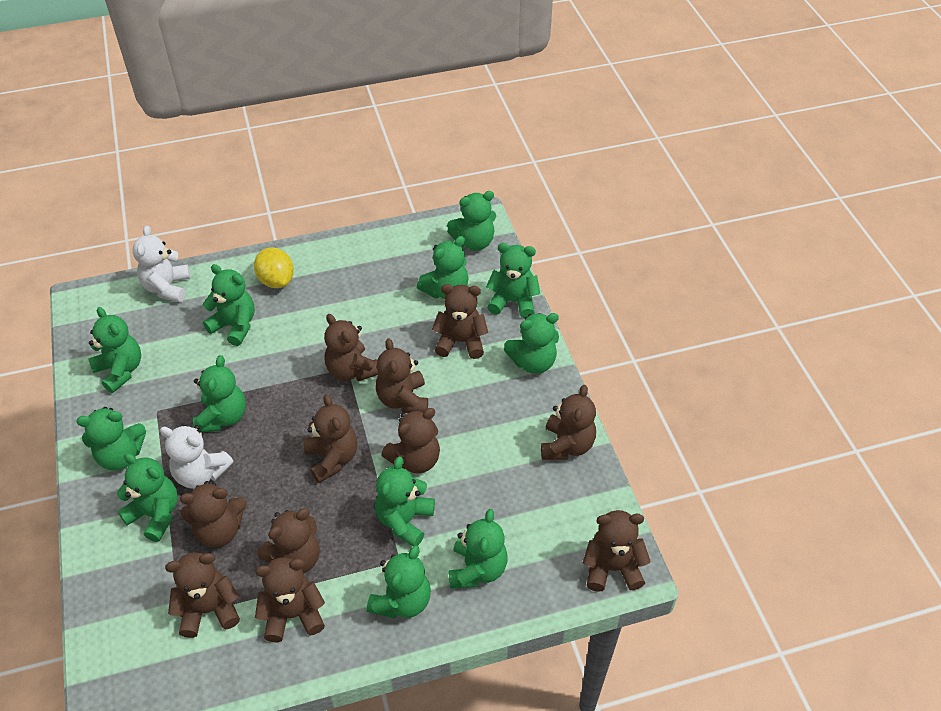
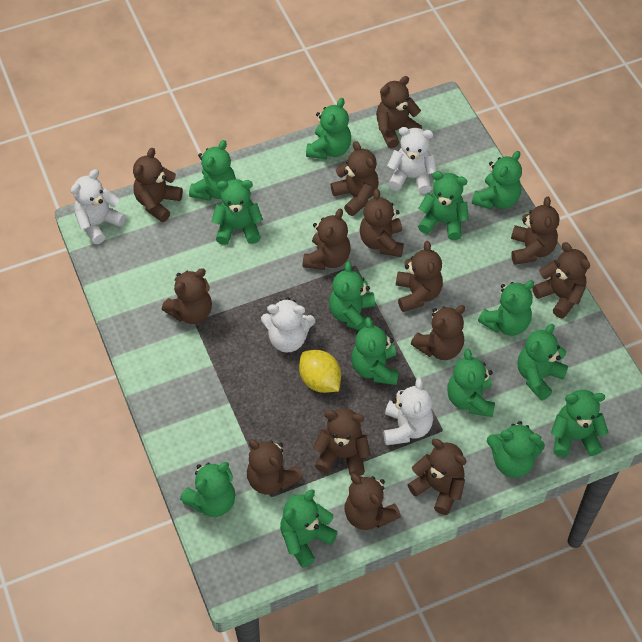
brown teddy bear: [165,552,240,638] [180,481,247,547] [255,557,325,642] [257,508,320,574] [304,395,358,483] [324,314,379,381] [376,338,428,413] [381,408,440,474] [432,284,488,359] [541,385,596,460] [583,510,651,592] = 11 -> [133,148,183,222] [162,268,212,324] [247,439,303,494] [303,209,351,270] [313,408,370,476] [331,141,379,216] [345,473,401,530] [360,189,404,257] [376,76,422,148] [396,241,443,312] [407,439,466,515] [411,305,465,360] [511,197,559,265] [532,242,590,318] = 14
green teddy bear: [76,407,146,471] [88,307,141,393] [116,453,178,542] [193,355,246,433] [202,264,255,346] [367,545,431,618] [375,457,435,546] [417,236,469,299] [447,191,496,251] [449,509,508,589] [486,243,540,318] [504,313,559,374] = 12 -> [180,462,236,517] [189,140,236,201] [211,179,263,245] [280,489,338,568] [306,98,351,159] [329,261,375,331] [351,317,399,385] [418,171,469,240] [447,349,495,417] [472,151,522,210] [478,280,534,336] [487,421,545,478] [517,324,568,401] [551,390,608,457] = 14
white teddy bear: [132,225,190,302] [160,425,233,489] = 2 -> [71,169,126,244] [261,297,315,353] [383,377,433,445] [387,127,437,194] = 4

